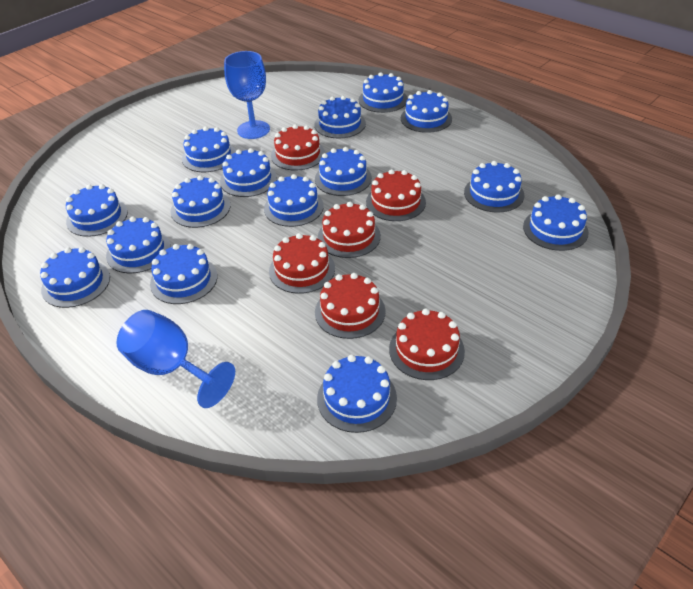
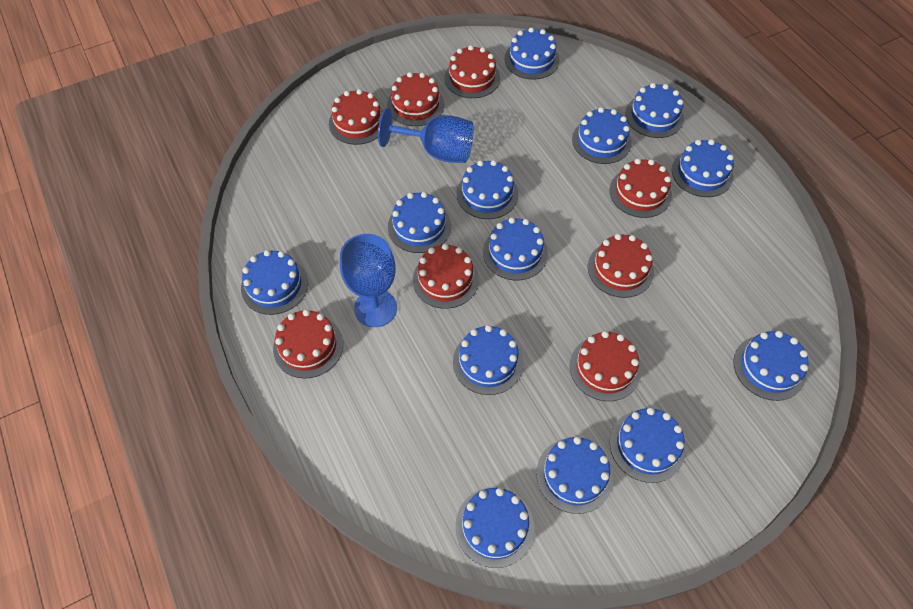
blue cake: [40,247,110,308] [66,184,128,237] [106,217,171,273] [150,244,217,304] [171,175,230,228] [182,127,236,172] [220,148,277,197] [264,174,324,227] [314,96,366,138] [315,147,372,196] [317,355,397,433] [359,72,408,113] [401,90,452,133] [464,161,524,213] [523,194,589,251] = 15 -> [241,250,308,315] [388,192,451,253] [453,325,523,395] [455,487,535,568] [457,160,518,219] [483,217,548,280] [505,27,560,80] [536,436,613,514] [572,107,632,164] [610,407,685,483] [626,83,684,138] [672,139,734,197] [733,331,809,401] = 13
red cake: [269,233,335,294] [271,124,325,171] [315,273,386,339] [318,202,381,258] [366,169,426,221] [389,308,465,380] = 6 -> [273,309,343,379] [329,89,383,145] [387,72,444,126] [413,244,479,309] [444,45,500,98] [570,331,641,401] [588,234,654,298] [610,158,672,218] = 8

